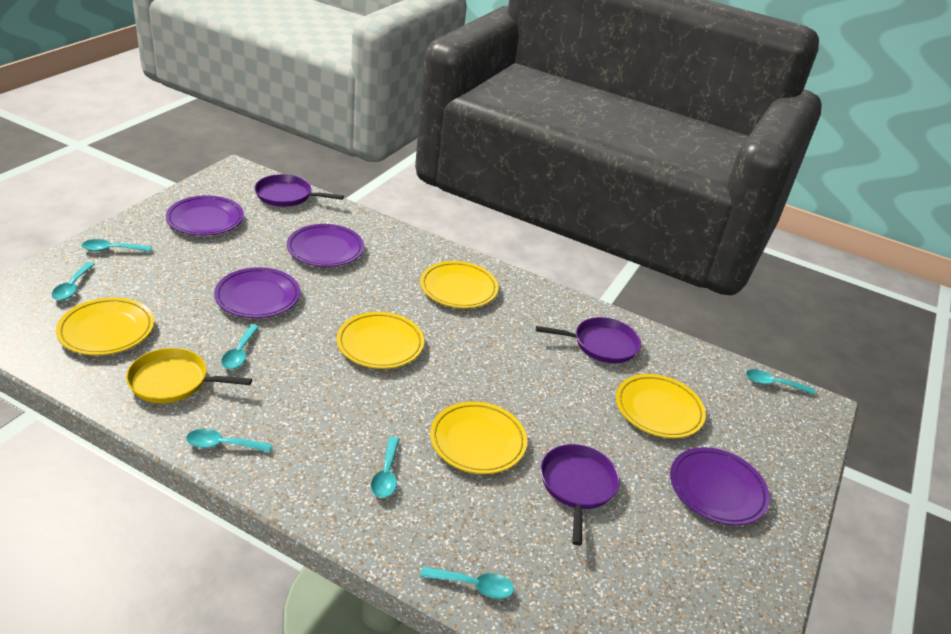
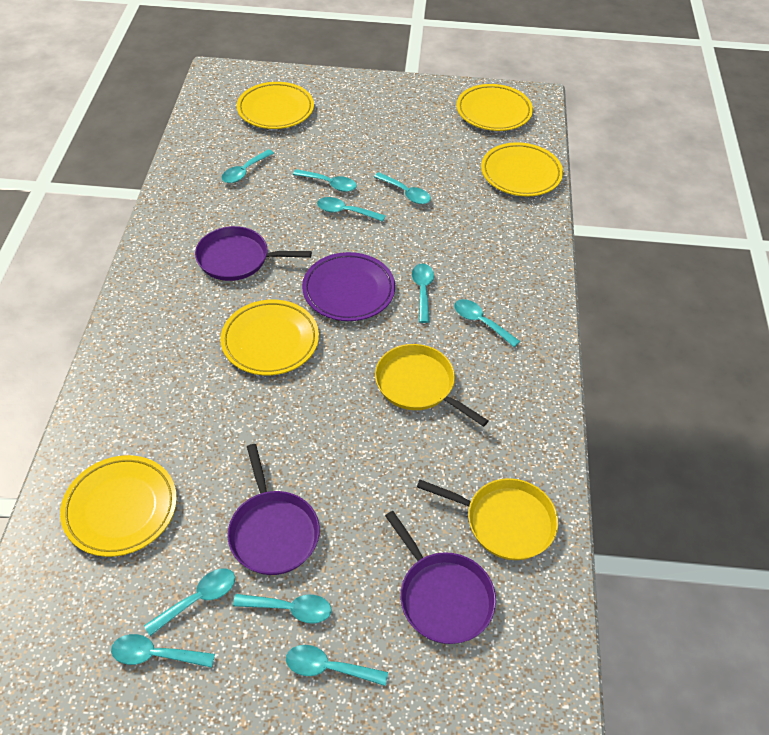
purple plate: [166,195,244,236] [214,267,300,318] [287,224,364,267] [670,447,770,525] = 4 -> [302,252,395,321] = 1
turquoise spoon: [52,262,95,300] [82,239,152,252] [186,429,272,452] [221,325,259,369] [371,437,400,498] [420,567,514,599] [746,369,815,395] = 7 -> [111,634,215,668] [144,569,235,636] [222,149,274,183] [233,594,332,624] [286,645,388,686] [293,169,357,192] [317,197,385,222] [374,172,431,204] [412,263,434,323] [454,299,520,347] = 10
yellow pan: [126,348,252,403] = 1 -> [375,344,488,427] [417,478,558,560] = 2

